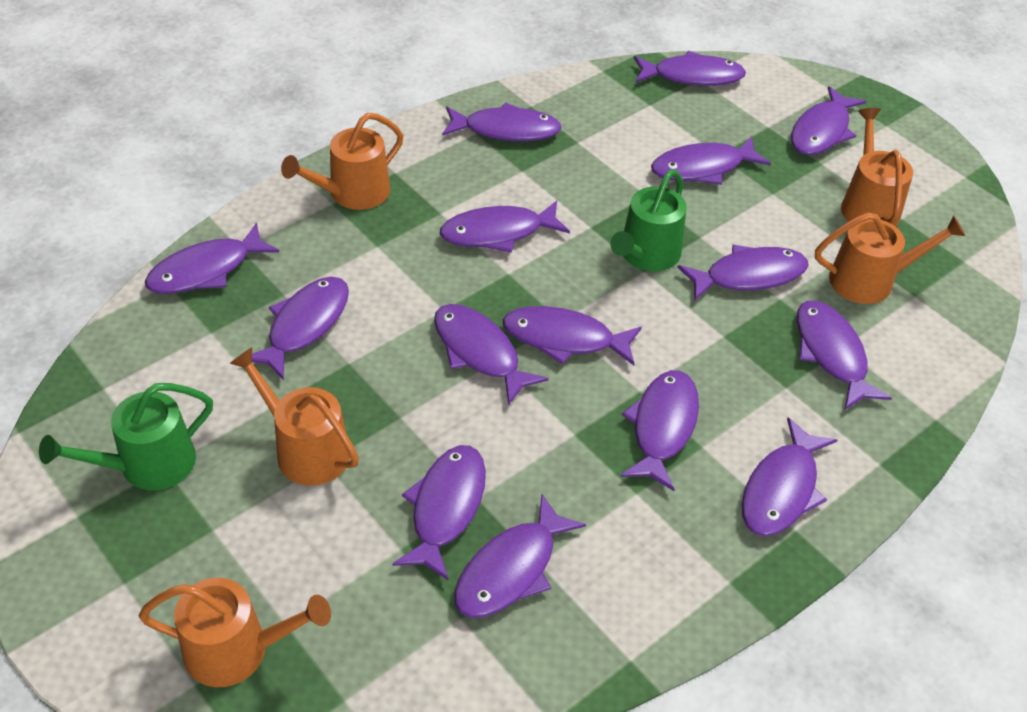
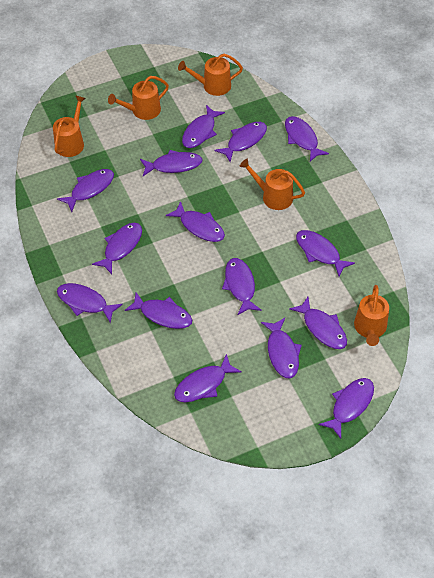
green watering can: [39,383,213,490] [610,169,687,271] = 2 -> none = 0

